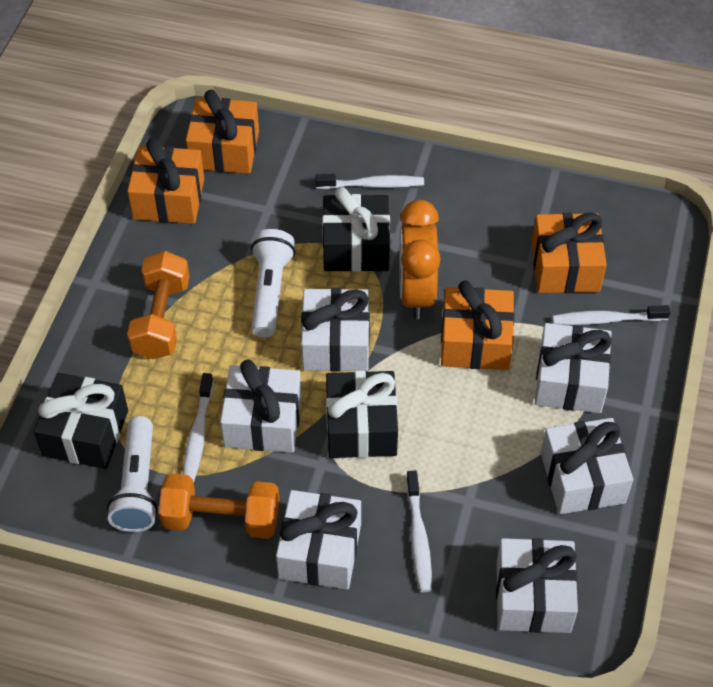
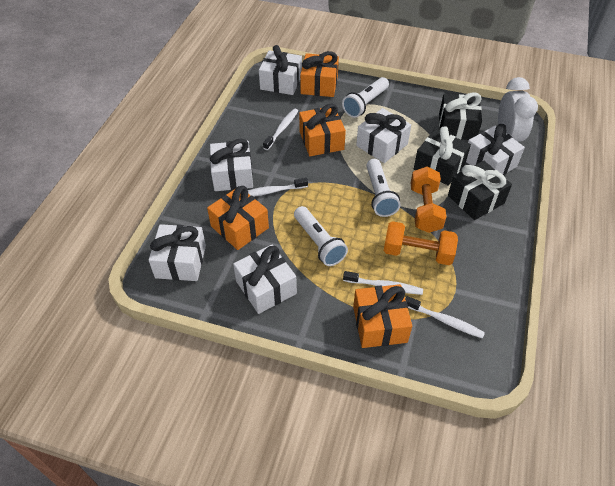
orange clock: [399,200,441,320] = 1 -> none = 0
white clock: none = 0 -> [498,77,538,142] = 1
white flashlight: [107,416,158,532] [251,229,296,338] = 2 -> [294,206,348,266] [342,77,389,118] [366,159,401,217] = 3

